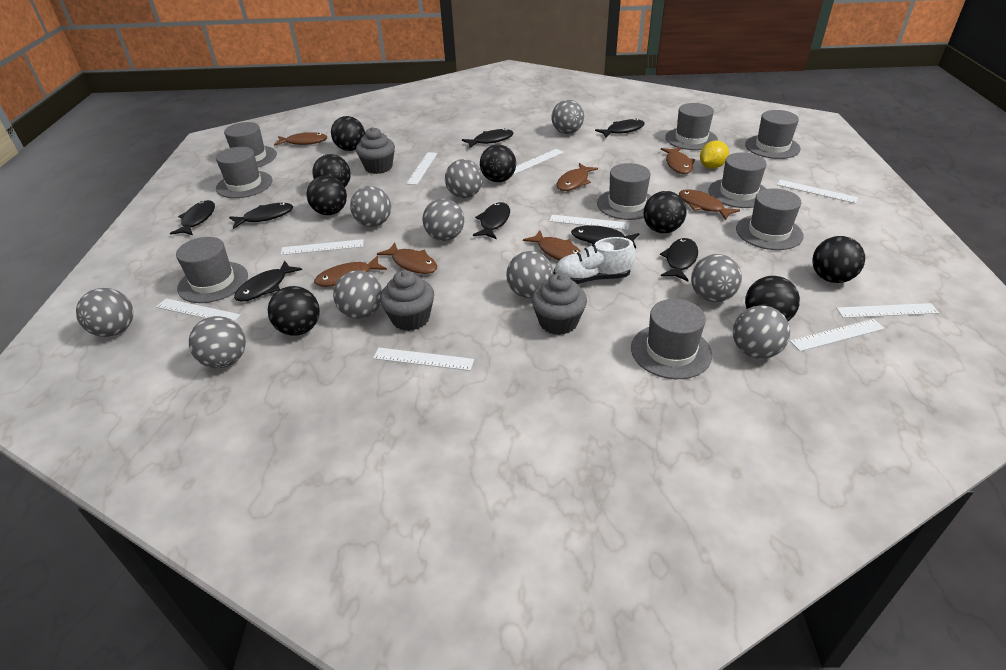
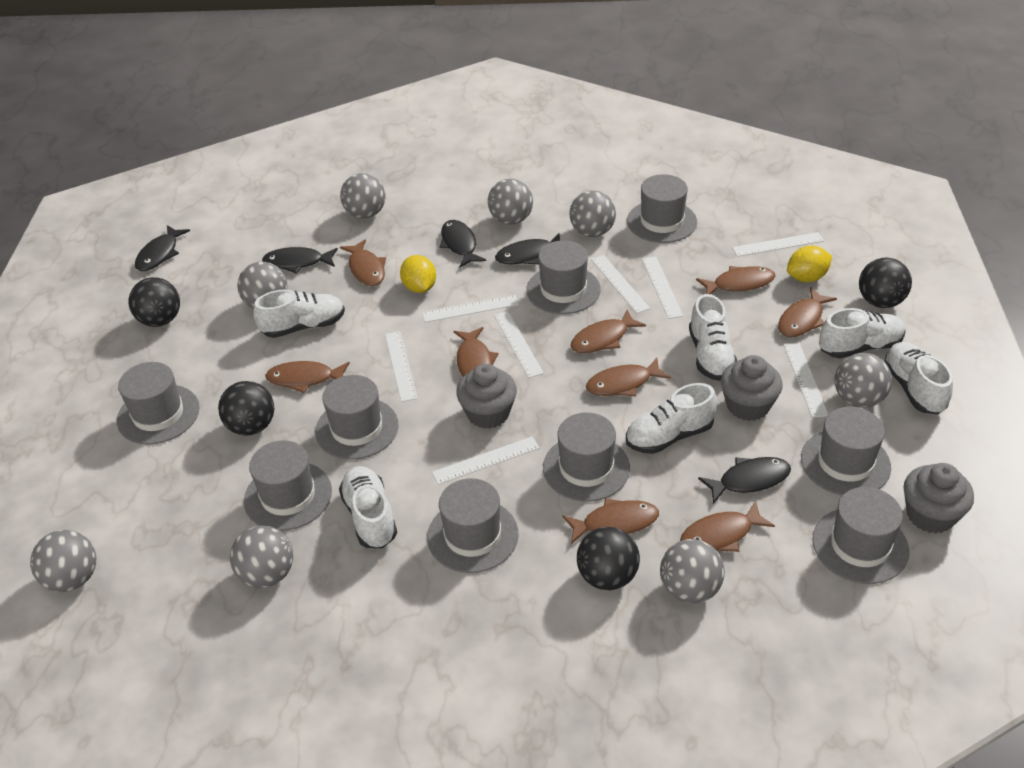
black ball: [268,286,320,336] [306,175,347,215] [312,154,351,187] [331,116,365,151] [480,144,516,182] [643,191,687,233] [745,276,800,321] [812,236,865,283] = 8 -> [128,277,180,327] [218,381,274,436] [577,527,640,590] [859,258,912,308] = 4
black fish: [170,200,215,235] [229,202,293,229] [234,260,302,302] [462,129,514,148] [473,202,510,239] [571,225,640,248] [595,119,645,138] [660,238,698,281] = 8 -> [135,225,190,271] [262,247,338,273] [439,220,486,268] [495,233,560,264] [698,457,791,504] = 5
brown fish: [274,132,327,146] [314,256,387,287] [377,242,437,274] [523,230,581,260] [556,163,598,191] [661,147,695,174] [679,190,740,220] = 7 -> [265,361,350,393] [340,239,386,286] [454,327,498,377] [562,498,659,544] [571,309,646,353] [586,358,671,396] [680,501,775,552] [696,266,775,294] [778,287,837,337] = 9
grey ball: [76,288,133,337] [189,316,246,368] [333,270,382,319] [350,186,391,227] [423,199,464,241] [445,159,483,198] [506,251,554,298] [551,100,584,134] [691,254,742,302] [733,305,790,359] = 10 -> [30,530,96,592] [230,526,293,588] [237,262,287,309] [340,173,385,218] [488,179,533,225] [569,190,616,237] [660,539,725,604] [835,353,892,408] = 8
white ruler: [156,298,240,321] [280,239,364,255] [373,348,474,371] [406,152,437,185] [513,149,564,174] [549,215,630,230] [777,180,858,204] [790,319,885,351] [836,303,939,318] = 9 -> [385,331,418,402] [422,295,519,322] [432,436,540,485] [494,311,544,378] [591,255,650,314] [642,256,683,319] [732,232,824,257] [784,343,829,418] = 8
white shoe: [553,237,635,284] = 1 -> [253,289,345,338] [339,466,397,548] [626,383,717,454] [689,294,737,381] [819,308,905,358] [884,342,953,414] = 6
yellow lemon: [700,140,729,169] = 1 -> [400,255,436,293] [787,246,832,282] = 2

